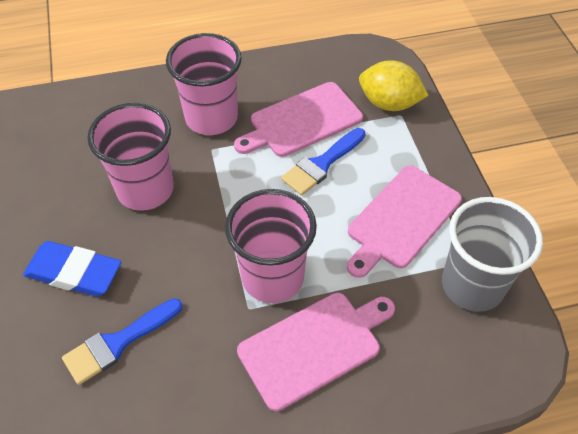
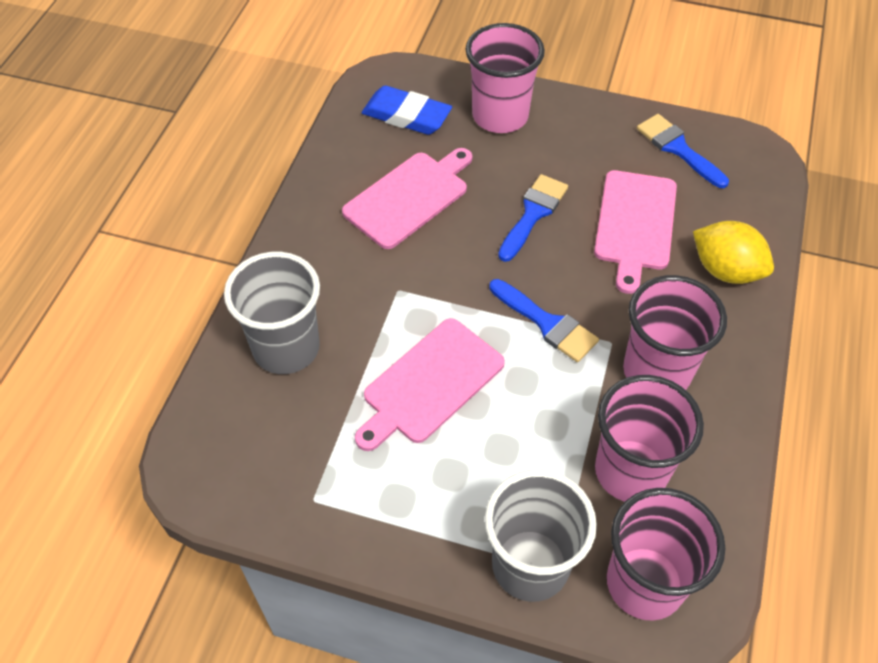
blue brush: [62,298,183,385] [281,128,366,196] = 2 -> [489,279,599,362] [498,174,568,262] [637,114,729,188] = 3
grey cup: [442,197,543,312] = 1 -> [224,252,320,374] [485,470,597,602] = 2
pink cup: [87,103,174,211] [166,33,242,135] [225,189,317,303] = 3 -> [466,23,545,133] [595,375,704,502] [607,488,725,621] [623,275,727,390] = 4

